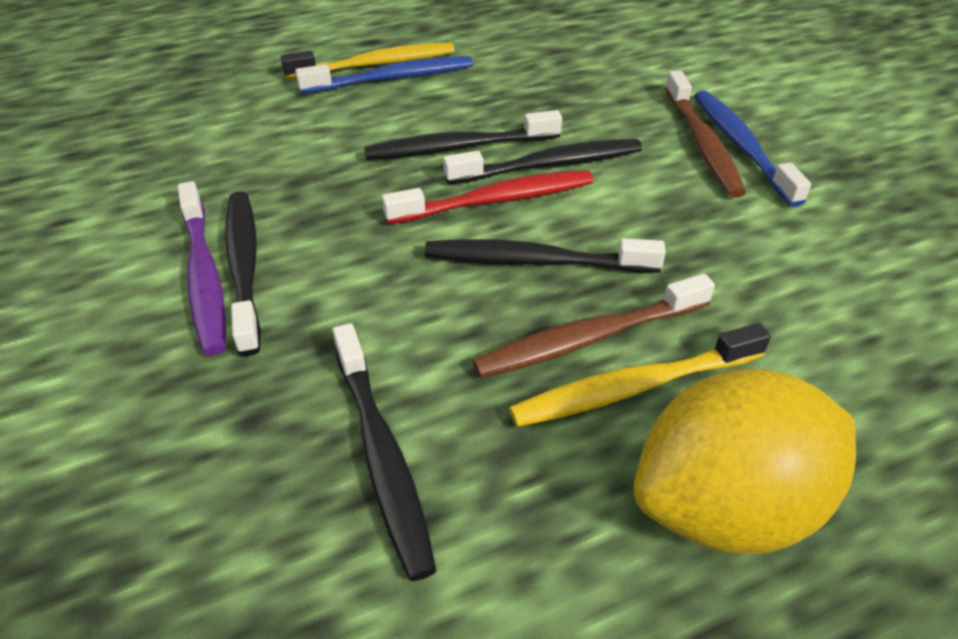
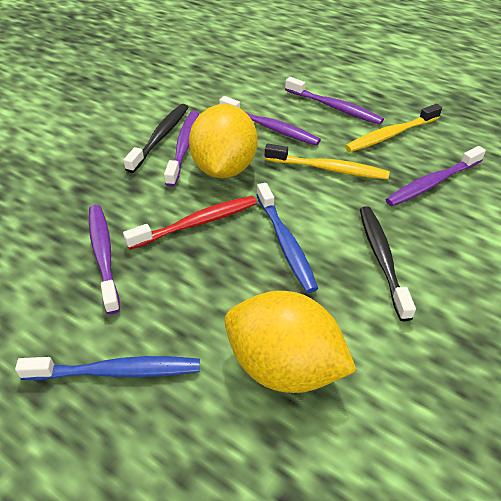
black toothbrush: [225,191,261,356] [333,323,437,581] [364,110,562,160] [424,238,666,273] [443,139,642,185] = 5 -> [123,104,188,173] [360,206,416,321] = 2
brown toothbrush: [473,273,715,378] [665,71,746,198] = 2 -> none = 0
purple toothbrush: [177,181,226,355] = 1 -> [89,205,120,314] [164,111,199,187] [219,96,321,146] [285,77,384,125] [385,146,486,207] = 5
yellow lemon: [634,369,856,554] = 1 -> [189,104,258,178] [225,291,357,393] = 2

